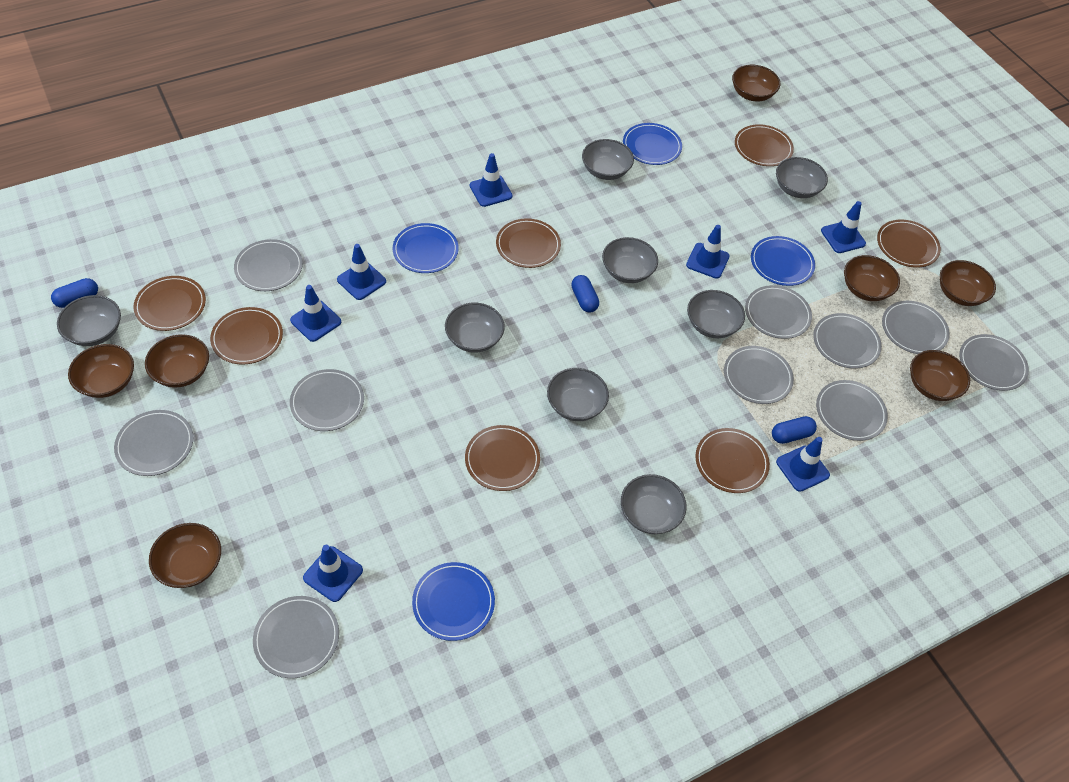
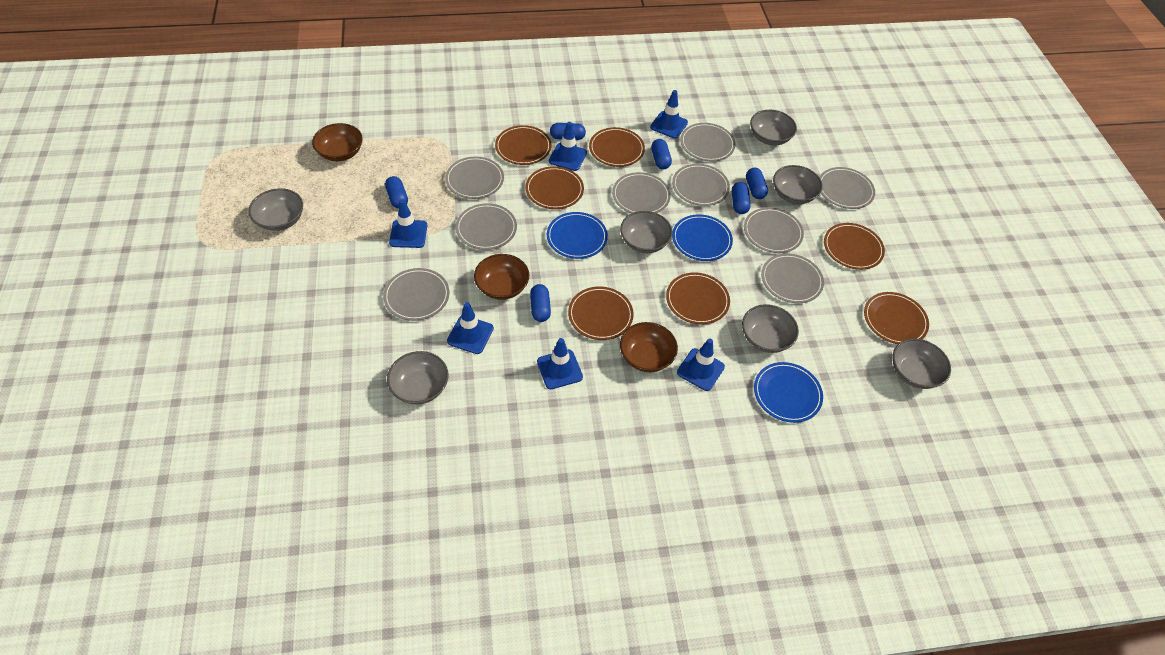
blue capsule: [51,278,98,308] [571,275,599,313] [772,416,817,444] = 3 -> [385,176,408,208] [530,284,551,322] [550,123,586,140] [651,139,672,169] [732,182,751,214] [746,168,768,199] = 6
blue plate: [393,223,459,273] [412,562,495,641] [623,123,682,165] [751,236,815,286] = 4 -> [547,212,608,259] [672,214,733,261] [754,362,823,423] = 3
blue traffic cone: [290,285,341,342] [303,545,363,602] [337,244,386,300] [470,153,512,207] [686,225,730,279] [776,437,830,492] [821,201,866,253] = 7 -> [389,199,427,248] [447,302,494,354] [537,338,583,389] [549,122,587,171] [650,90,688,139] [677,339,725,391] = 6
brown bowl: [68,344,134,398] [145,334,209,388] [149,523,221,588] [732,65,780,101] [844,255,900,301] [910,350,970,401] [940,260,996,306] = 7 -> [312,123,363,161] [474,254,529,300] [620,322,678,372] = 3
grey bowl: [57,295,121,346] [445,303,505,353] [547,368,609,421] [582,139,634,180] [602,237,658,283] [621,474,687,534] [687,290,745,338] [776,157,828,198] = 8 -> [249,188,303,231] [387,351,448,404] [620,211,672,253] [742,304,799,353] [750,110,797,146] [773,165,823,204] [893,339,951,389] = 7
grey plate: [114,410,194,476] [234,239,303,291] [253,596,339,678] [290,369,364,431] [724,346,794,404] [745,285,812,339] [813,313,882,369] [816,380,888,441] [882,301,950,354] [959,334,1029,391] = 10 -> [383,268,449,321] [445,157,504,199] [456,203,517,250] [612,172,671,213] [672,164,730,206] [680,123,735,161] [744,207,804,253] [761,253,824,303] [820,167,875,209] = 9

